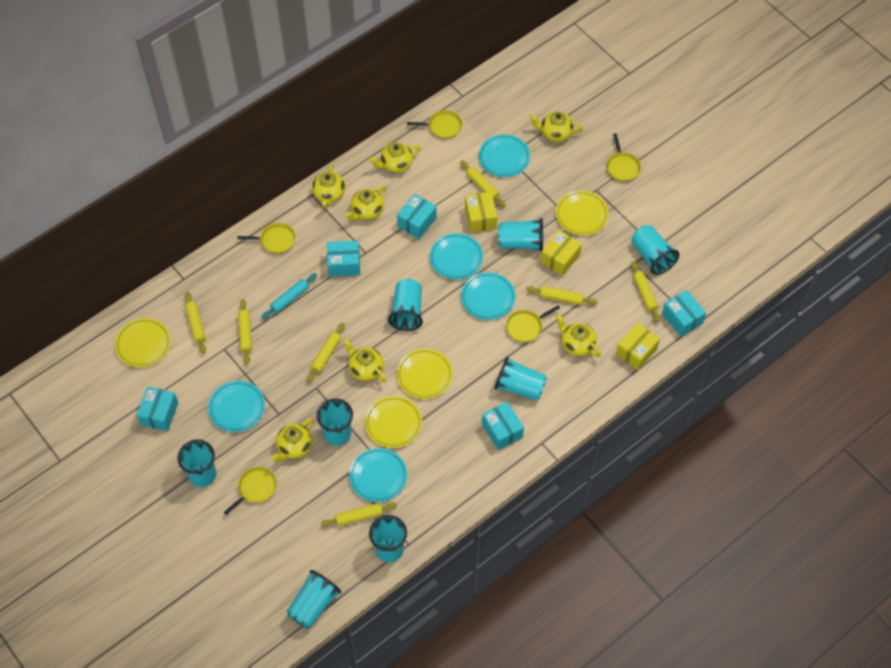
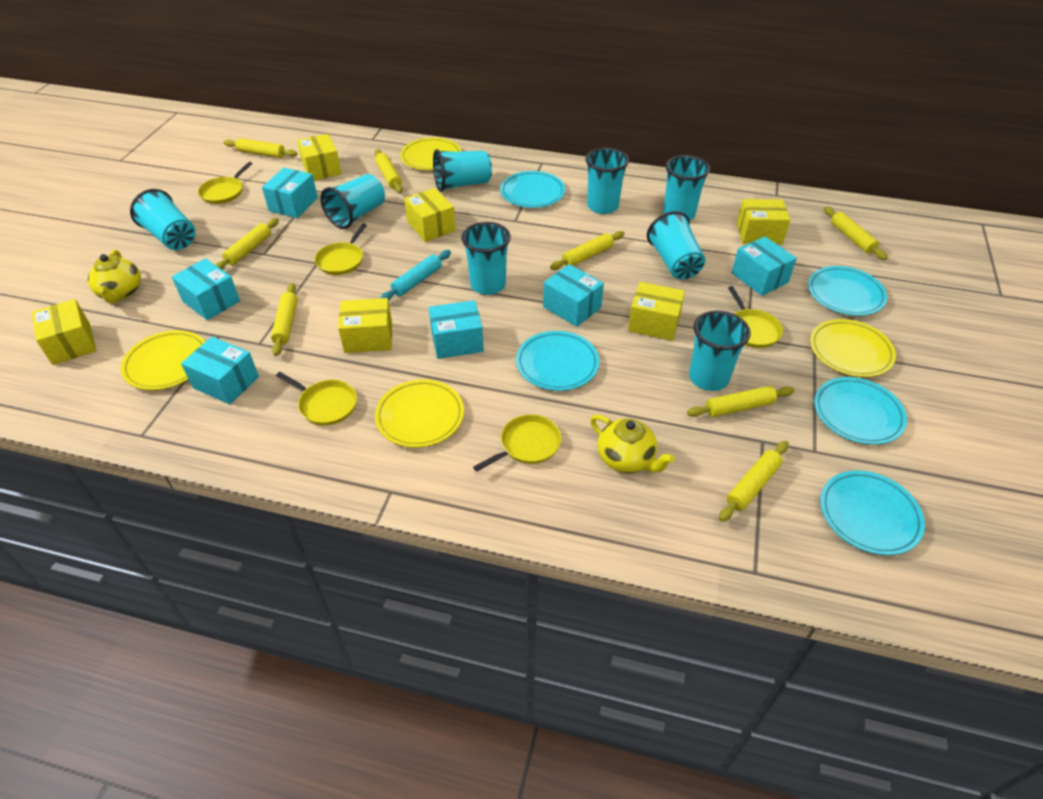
turquoise box: [137,387,178,431] [327,241,360,277] [397,194,437,239] [482,402,524,450] [662,290,706,337] = 5 -> [172,258,240,320] [181,337,259,404] [262,168,318,218] [429,300,484,359] [543,264,604,327] [732,236,797,296] = 6
yellow box: [465,192,497,233] [541,230,582,276] [616,323,660,371] = 3 -> [31,299,96,365] [297,134,342,180] [338,298,392,353] [404,188,456,242] [628,282,685,341] [737,199,791,244] = 6
yellow rolling pin: [185,292,206,354] [238,299,252,364] [307,323,345,383] [321,502,397,527] [460,160,506,207] [526,286,598,305] [631,261,660,322] = 7 -> [215,218,279,270] [224,138,297,158] [271,283,298,356] [374,149,403,193] [550,231,625,270] [687,386,794,417] [719,441,789,522] [824,206,888,260] = 8
yellow teapot: [271,418,313,462] [312,163,345,208] [343,338,386,382] [345,185,386,221] [369,142,421,173] [529,112,583,142] [556,314,601,357] = 7 -> [88,250,141,303] [590,415,675,473] = 2

